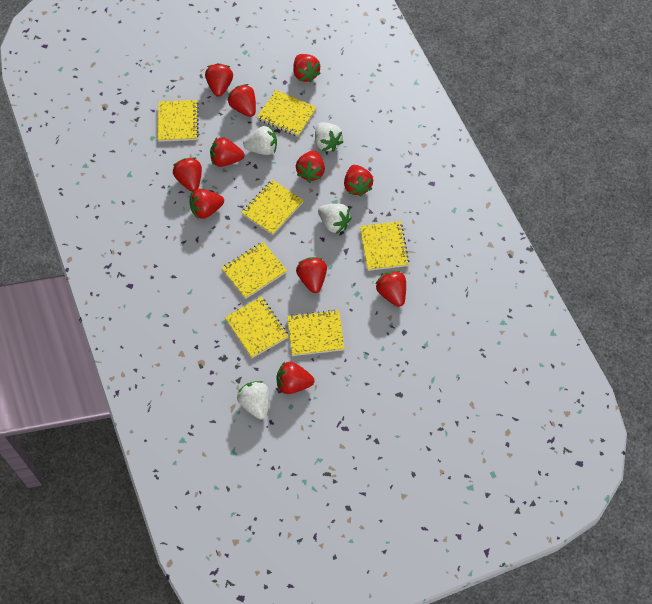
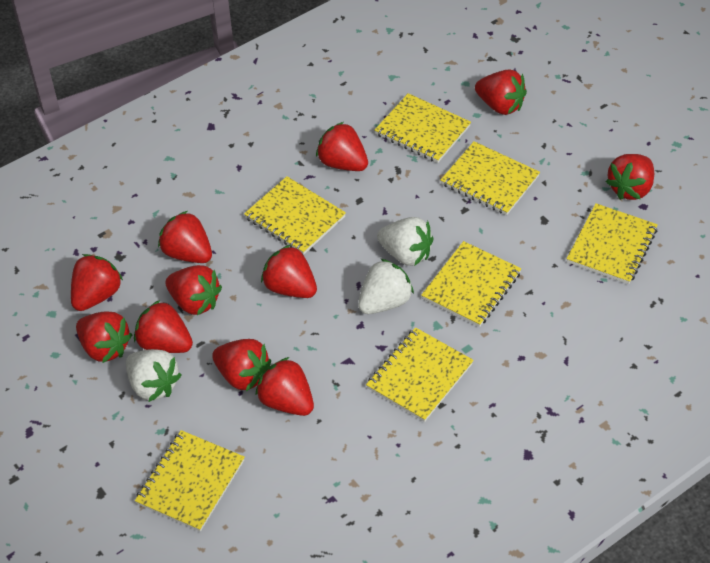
white strawberry: [237,381,269,419] [243,126,277,155] [315,122,343,152] [318,204,352,234] = 4 -> [126,349,182,402] [358,259,414,314] [377,217,434,266] = 3

